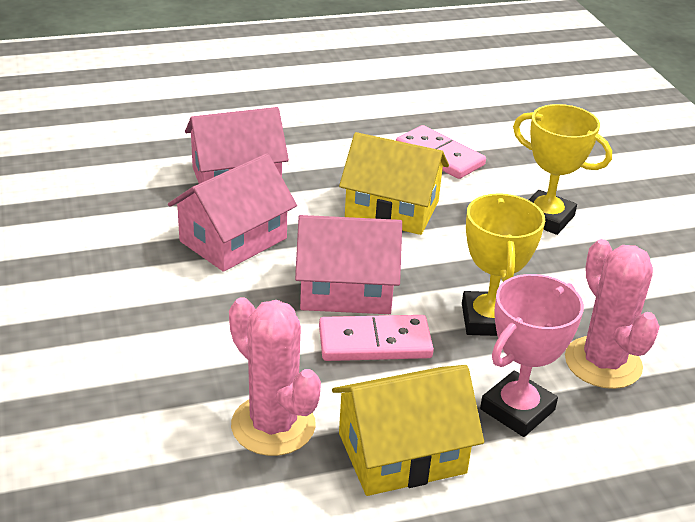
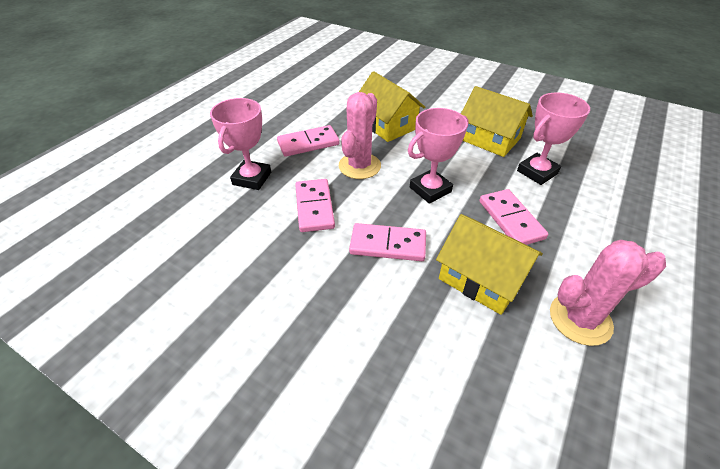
pink domino: [319,315,434,361] [396,125,486,179] = 2 -> [277,125,340,157] [295,179,335,232] [349,223,426,261] [479,189,548,245] = 4
pink house: [168,153,297,272] [185,107,289,184] [295,215,402,314] = 3 -> none = 0
pink trophy: [480,274,584,437] = 1 -> [210,98,271,190] [408,108,469,204] [517,92,590,185] = 3
yellow house: [332,365,484,496] [339,132,449,235] = 2 -> [359,71,425,142] [436,214,543,315] [461,86,533,157] = 3
yellow trophy: [462,193,545,336] [513,104,612,235] = 2 -> none = 0

